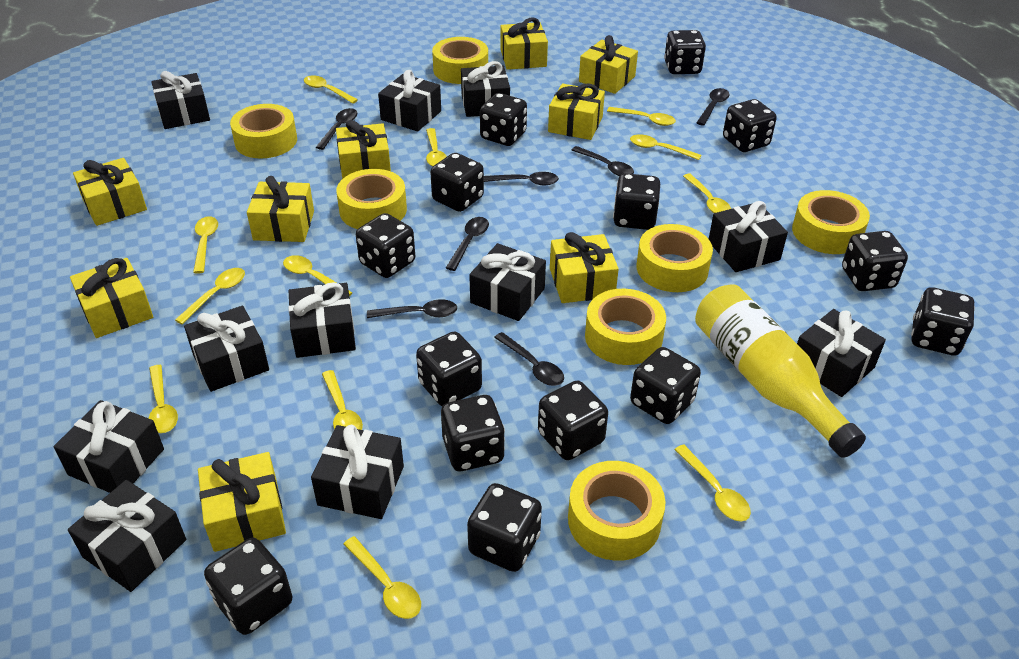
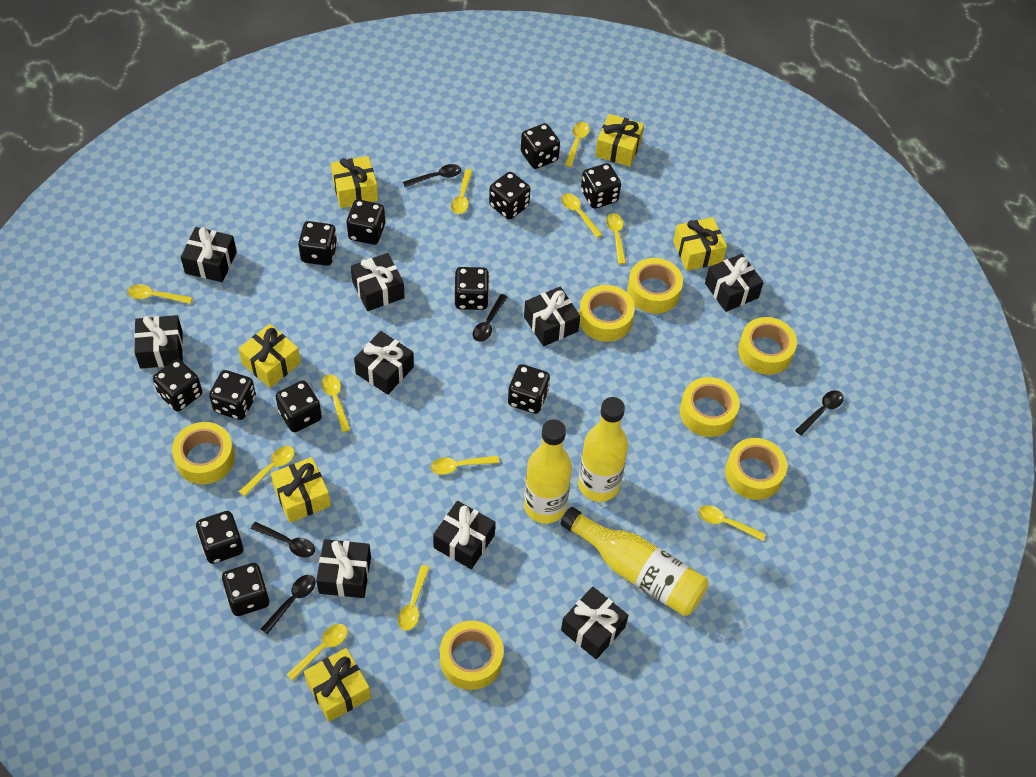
black dice: [204,538,293,635] [356,213,415,278] [416,332,482,406] [430,153,484,212] [441,395,505,471] [467,483,542,572] [480,93,527,146] [538,381,608,460] [613,173,660,230] [630,347,701,424] [664,30,706,74] [723,99,777,152] [842,231,908,291] [911,287,975,356] = 14 -> [153,359,202,412] [196,511,243,564] [209,370,256,420] [222,563,270,616] [275,381,322,432] [298,221,337,266] [346,199,385,245] [454,267,489,310] [489,172,531,219] [508,364,550,414] [521,123,560,169] [581,163,621,209] = 12
black gift: [54,400,164,493] [68,480,186,592] [151,71,210,129] [184,306,269,392] [288,282,356,358] [311,425,404,519] [378,70,441,131] [461,61,510,117] [469,243,546,321] [709,201,788,272] [797,309,886,397] = 11 -> [134,315,183,369] [181,227,237,282] [316,539,371,598] [351,253,405,311] [354,331,414,395] [433,501,495,569] [524,287,580,346] [561,586,628,659] [705,254,764,312] = 9
black spoon: [316,108,357,150] [367,299,457,318] [446,217,489,271] [484,172,559,186] [494,332,564,386] [572,146,634,176] [696,88,729,126] = 7 -> [251,522,315,558] [261,575,316,634] [403,164,461,187] [473,294,507,342] [795,390,844,436] = 5
yellow bottle: [695,284,866,458] = 1 -> [524,419,572,524] [560,507,709,616] [578,397,628,502] = 3
yellow gift: [70,258,153,338] [73,158,147,226] [198,452,286,552] [247,176,314,242] [336,120,391,179] [501,18,548,70] [548,83,605,140] [550,232,619,303] [579,35,638,94] = 9 -> [238,324,301,388] [271,457,331,523] [304,648,371,722] [331,156,378,208] [595,114,644,167] [673,217,727,271] = 6
yellow spoon: [149,365,178,433] [175,268,245,325] [193,216,218,274] [283,255,352,296] [304,76,358,104] [322,370,363,430] [343,536,421,619] [426,128,447,167] [607,107,676,126] [630,134,702,160] [674,444,751,522] [683,173,731,213] = 12 -> [128,284,193,304] [239,446,295,497] [286,624,347,681] [322,375,350,432] [398,565,430,630] [431,456,499,475] [451,169,472,214] [561,193,603,238] [565,122,590,167] [606,213,626,264] [698,505,766,541] = 11

